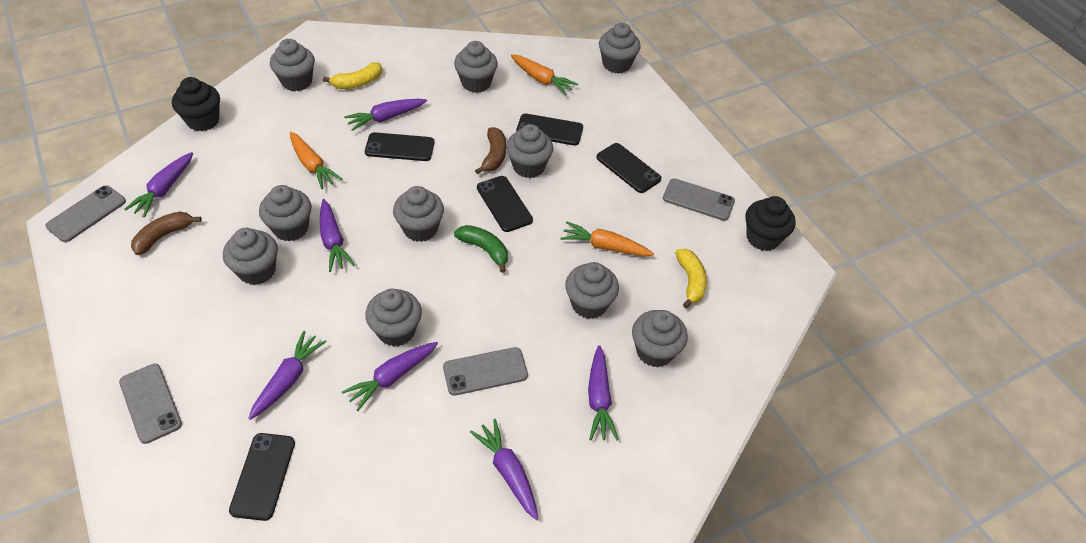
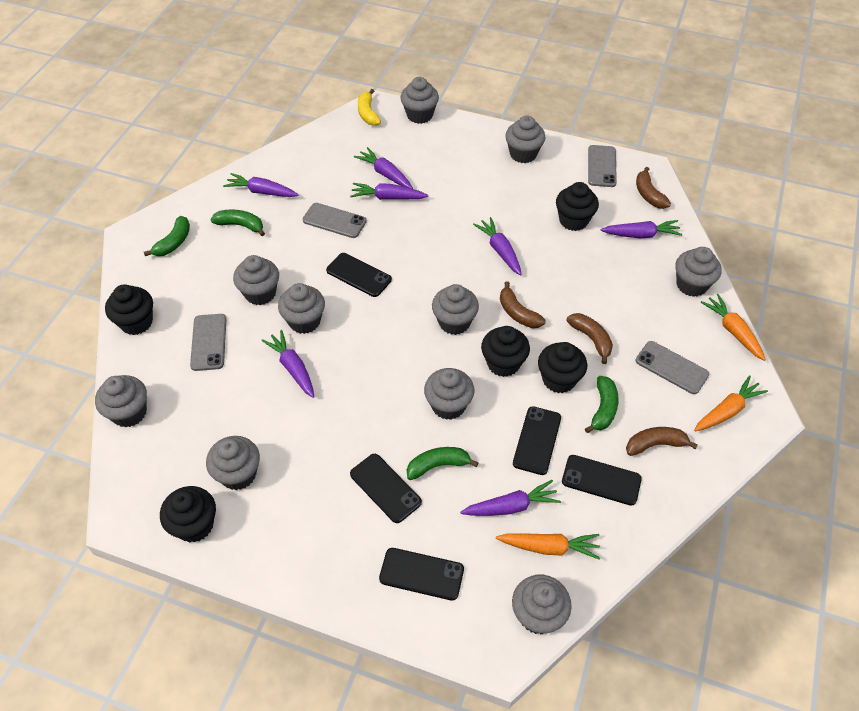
black cupcake: [172,77,220,131] [745,196,796,251] = 2 -> [105,284,153,335] [160,486,216,543] [481,326,530,377] [538,342,587,393] [556,182,599,231] = 5
brown banana: [131,211,202,255] [475,127,506,174] = 2 -> [500,281,545,328] [566,313,613,364] [626,427,697,456] [636,167,671,209] = 4
green banana: [454,225,508,273] = 1 -> [144,216,190,256] [210,210,265,236] [407,447,479,480] [585,376,619,433] = 4
yellow banana: [323,63,382,89] [675,249,707,308] = 2 -> [358,89,381,126] = 1

